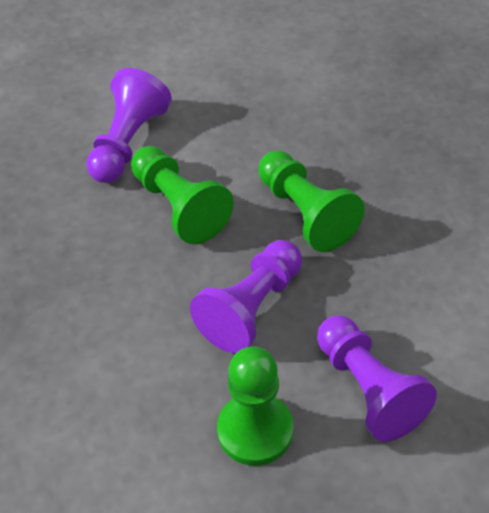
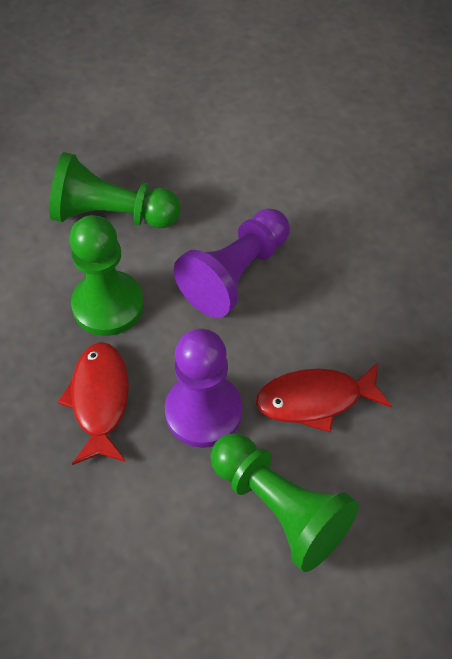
purple pawn: [86,68,172,183] [190,240,302,353] [317,315,437,442] = 3 -> [165,329,242,448] [174,208,289,318] = 2
red fish: none = 0 -> [58,342,129,465] [256,362,392,433] = 2

